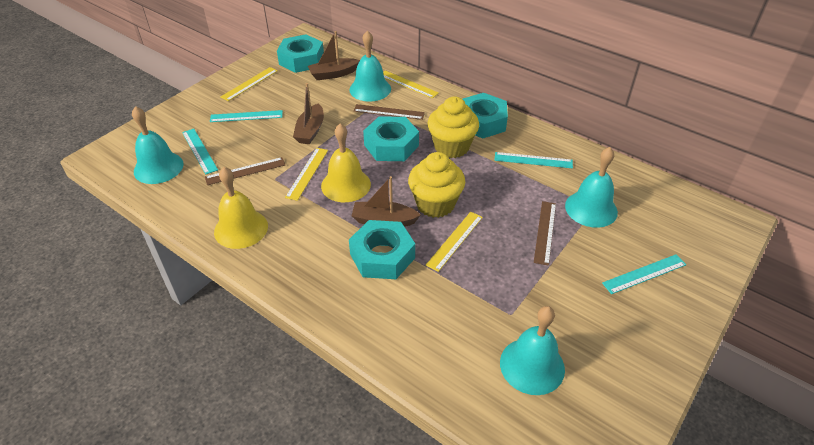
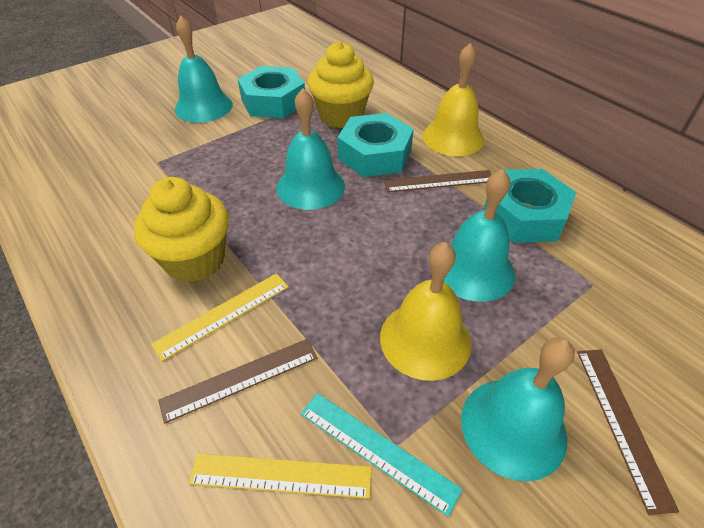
brown boat: [293,83,324,144] [308,31,360,80] [352,176,421,227] = 3 -> none = 0
turquoise nut: [277,34,324,73] [349,220,415,279] [363,116,419,161] [463,93,508,139] = 4 -> [238,66,305,118] [337,113,414,177] [484,169,576,243] = 3
turquoise ruler: [182,129,218,174] [210,110,283,122] [495,152,573,169] [602,254,686,294] = 4 -> [301,393,463,517] = 1
yellow ruler: [221,67,278,101] [285,148,328,201] [383,71,439,98] [426,212,483,272] = 4 -> [151,273,289,361] [188,453,371,499] = 2

